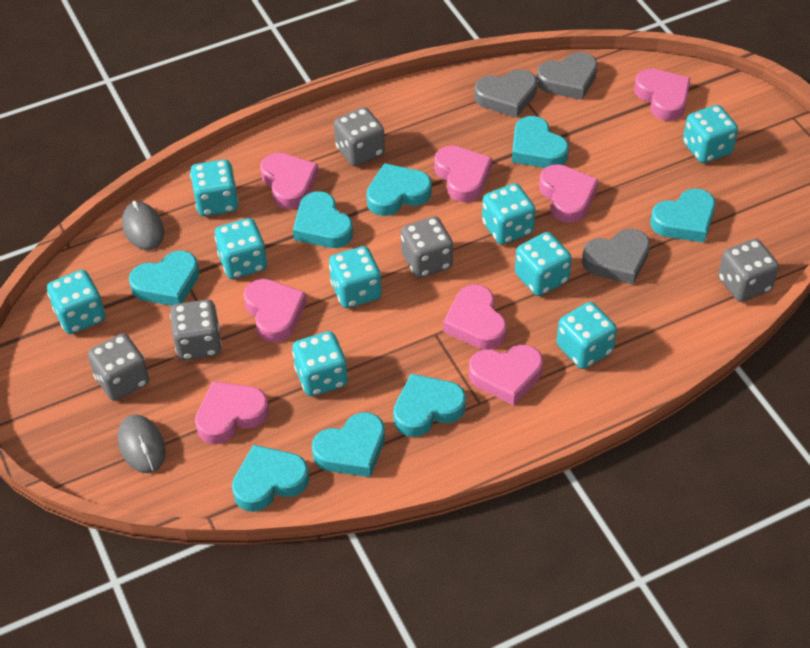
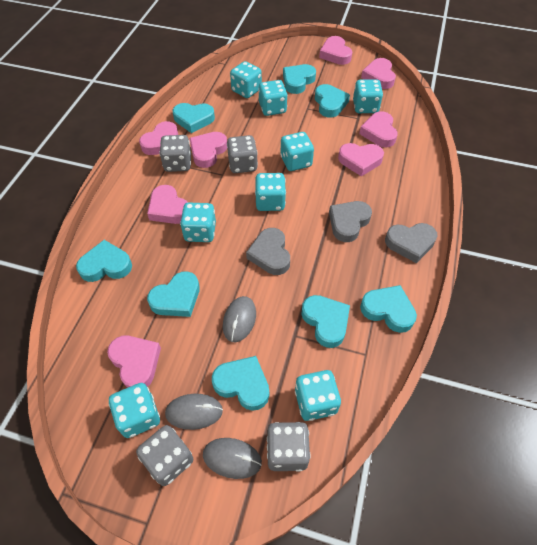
grey dice: [88,333,149,401] [170,299,222,360] [334,107,385,166] [401,216,453,278] [718,239,779,302] = 5 -> [136,425,193,486] [159,135,191,172] [227,135,258,173] [267,422,311,472] = 4
grey mouse: [117,414,166,473] [122,201,164,250] = 2 -> [165,394,223,430] [203,438,262,479] [223,296,256,342] = 3
turquoise dice: [47,270,105,334] [190,159,239,216] [215,218,267,279] [292,331,348,396] [329,246,382,308] [482,183,536,245] [515,232,572,296] [557,302,617,369] [683,105,738,163] = 9 -> [109,383,160,438] [180,202,216,242] [230,61,262,98] [255,173,286,211] [258,80,288,116] [280,132,314,171] [295,370,341,421] [353,79,383,113] = 8

